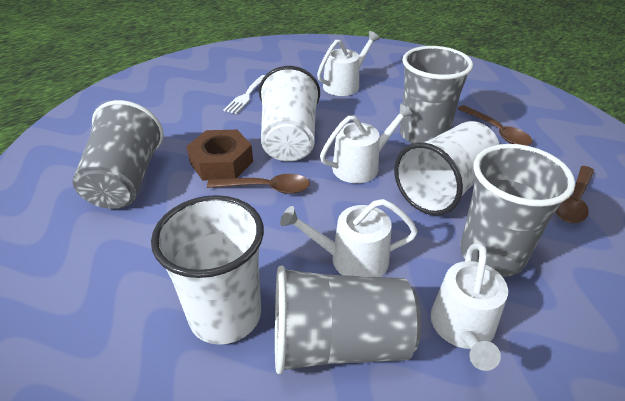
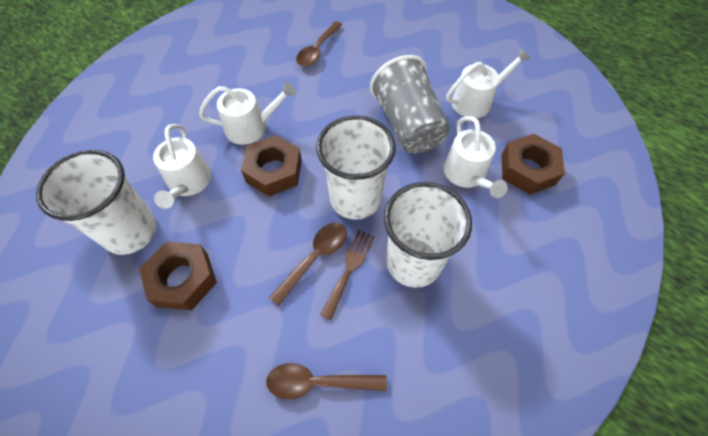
brown fork: none = 0 -> [320,230,375,320] = 1
brown nut: [186,130,253,181] = 1 -> [139,242,217,310] [241,135,302,196] [502,134,565,195] = 3
grey cup: [73,100,163,209] [275,265,421,374] [400,46,473,144] [460,144,575,277] = 4 -> [370,55,450,153] = 1
white fork: [223,75,265,114] = 1 -> none = 0

